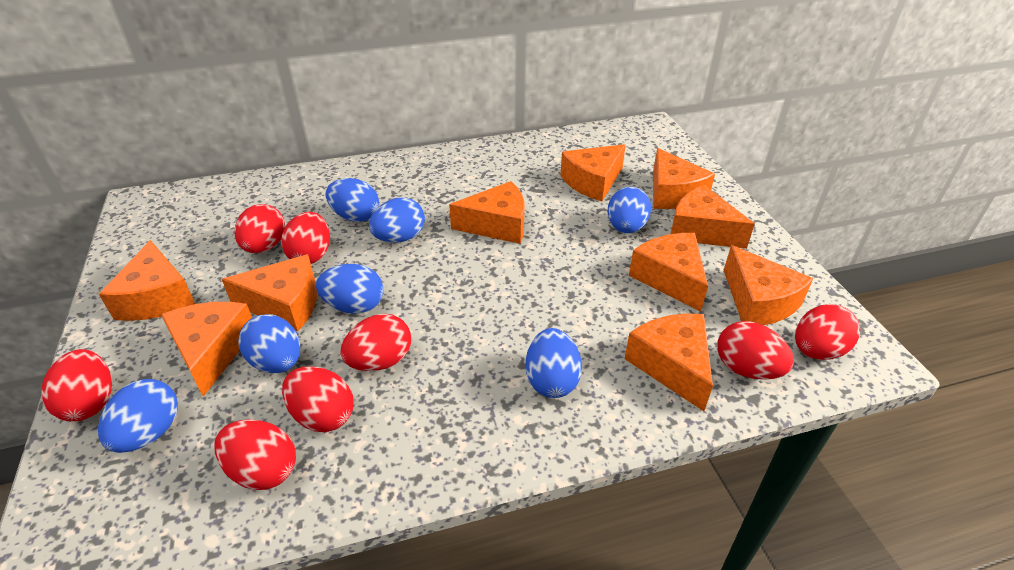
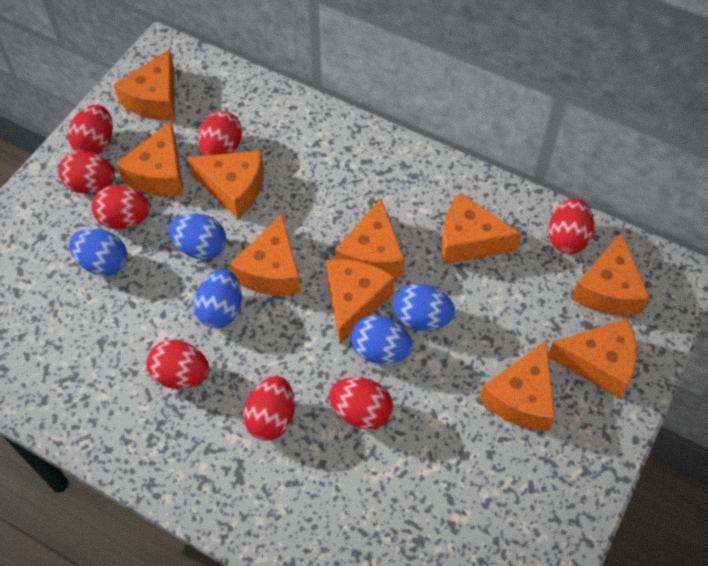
blue egg: [98,379,178,453] [238,314,300,373] [316,264,383,314] [326,178,379,222] [369,197,425,243] [526,328,582,398] [607,187,651,233] = 7 -> [69,229,127,276] [168,213,226,260] [194,269,242,328] [351,315,413,364] [393,284,455,331] = 5

